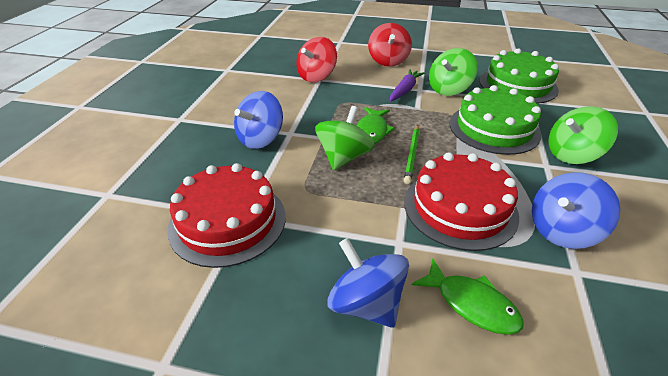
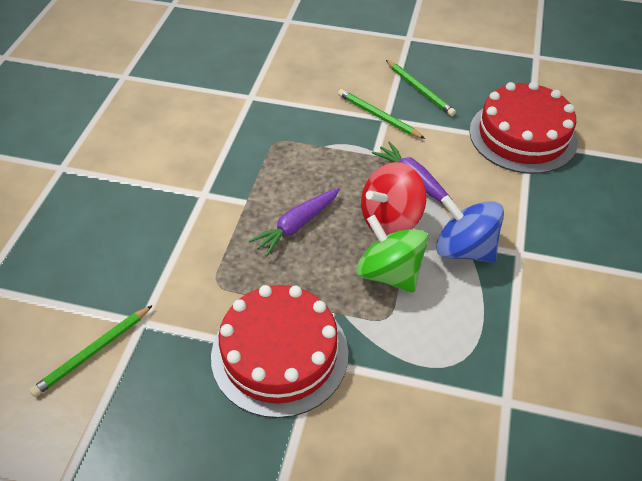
blue spinning top: [234,91,283,149] [327,238,409,328] [532,172,620,249] = 3 -> [436,195,504,263] = 1
green cake: [450,85,541,155] [479,48,559,104] = 2 -> none = 0
green fish: [357,107,395,144] [412,259,524,335] = 2 -> none = 0
green pencil: [404,125,420,184] = 1 -> [29,305,153,397] [338,89,425,139] [386,60,456,116] = 3
green spinning top: [315,106,375,171] [429,48,478,96] [548,106,618,164] = 3 -> [356,215,428,293] = 1
purple carrot: [390,69,425,102] = 1 -> [249,188,340,256] [372,141,454,204] = 2
red spinning top: [296,37,337,82] [368,23,412,67] = 2 -> [361,162,426,235] = 1

